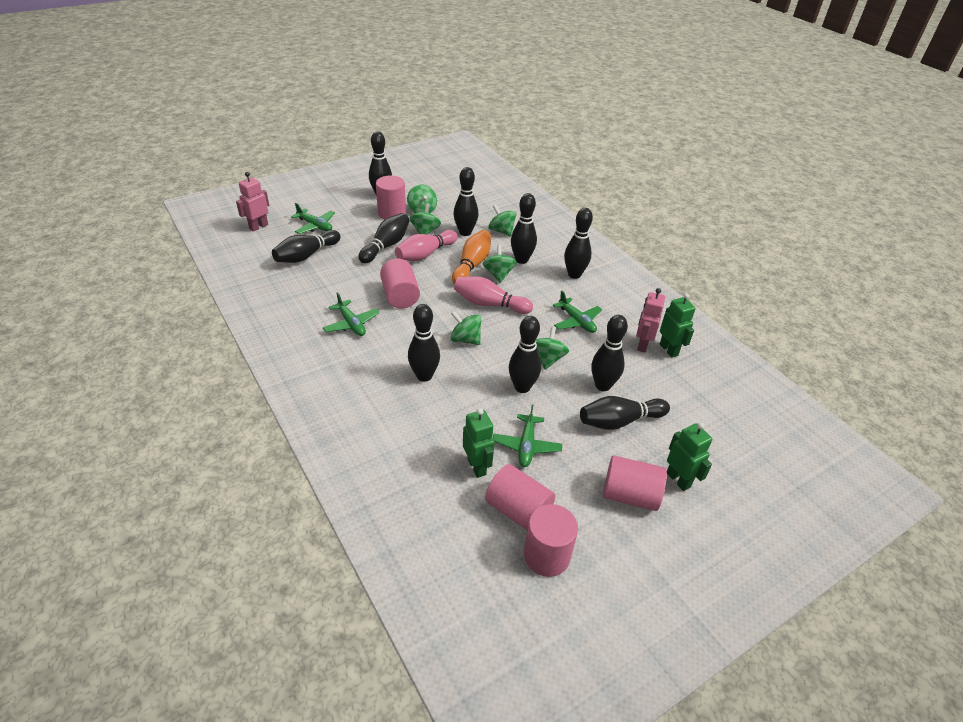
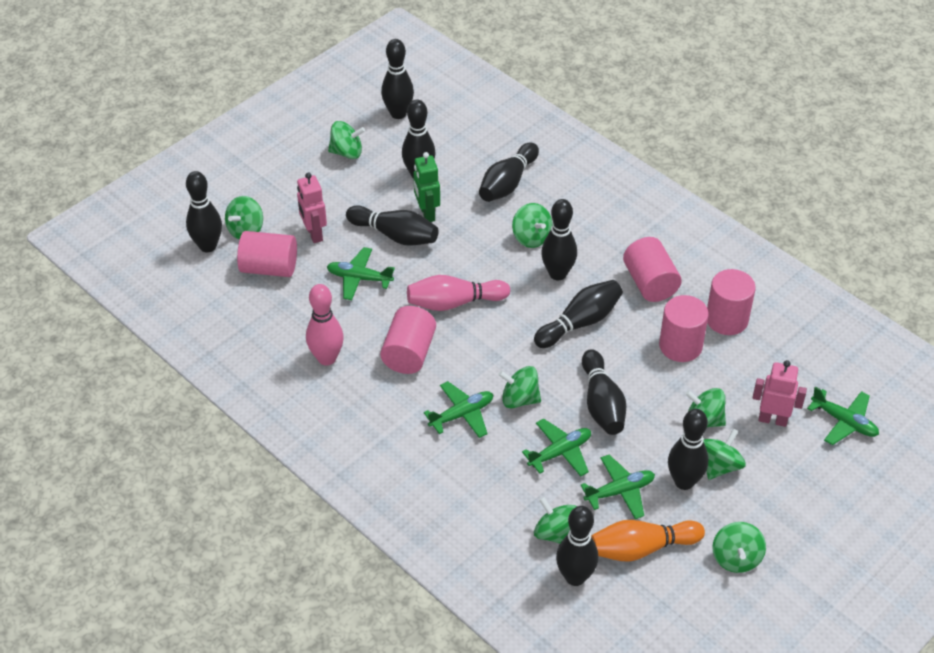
green plane: [291,203,335,234] [323,292,380,336] [493,404,562,467] [553,291,602,333] = 4 -> [327,247,395,300] [424,381,493,438] [522,418,591,477] [581,455,655,519] [807,387,879,445] = 5
green robot: [463,408,495,478] [660,293,696,358] [667,422,712,491] = 3 -> [413,152,440,222] = 1
green spinning top: [407,185,437,213] [409,204,441,235] [451,311,481,345] [483,245,517,283] [488,204,516,237] [536,326,569,370] = 6 -> [225,196,263,240] [328,121,365,159] [498,366,541,409] [512,203,552,248] [534,497,577,544] [685,388,726,427] [703,429,746,480] [712,522,766,573] = 8

